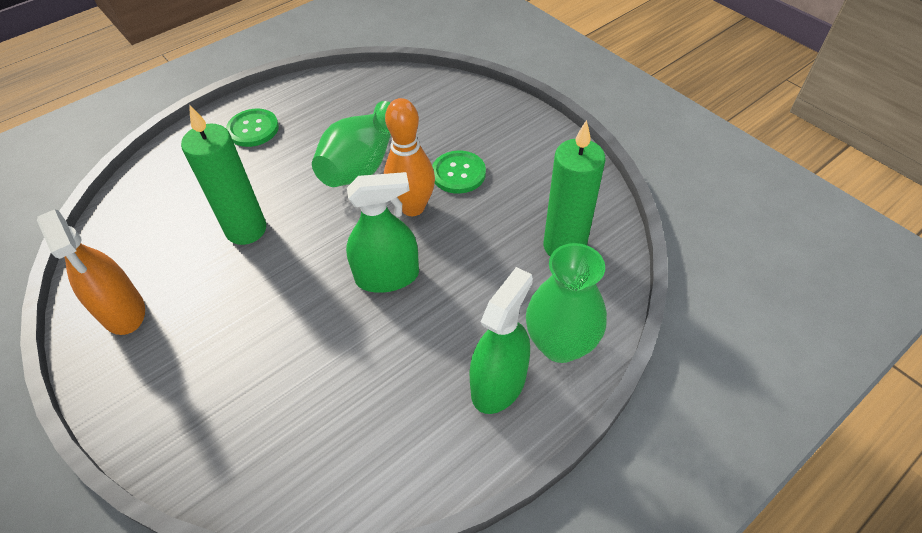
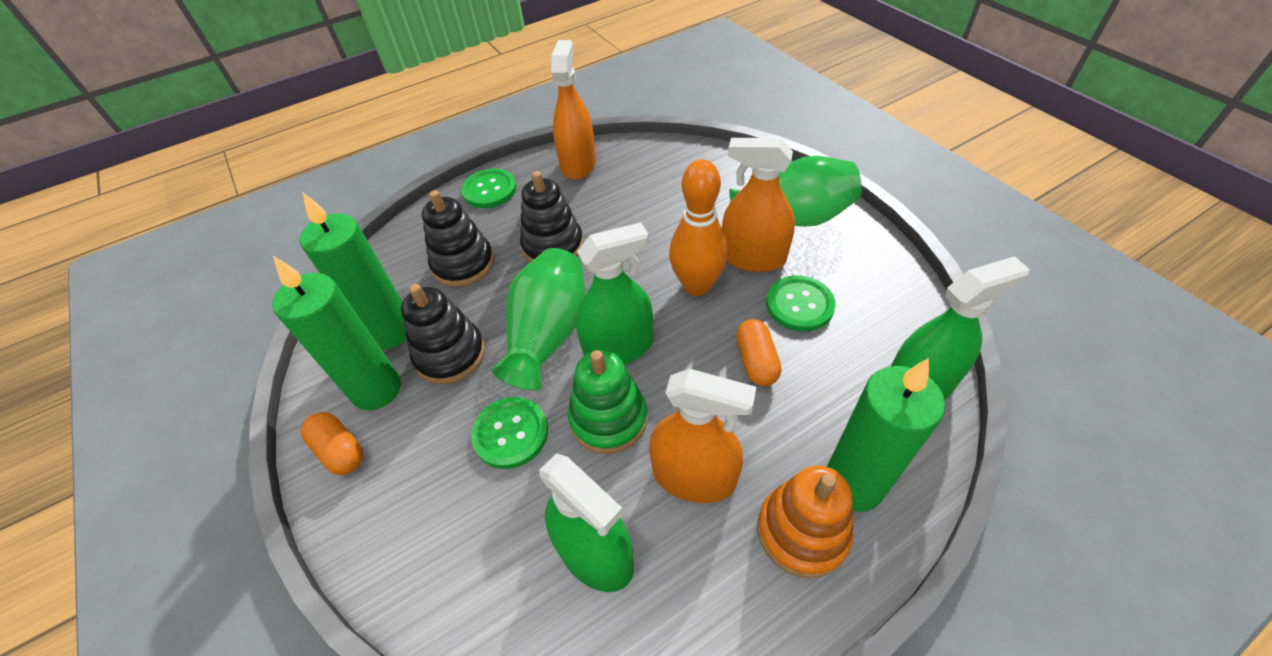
black stacking toy: none = 0 -> [401,284,485,384] [422,190,494,287] [520,171,583,262] = 3
green button: [226,108,279,147] [432,150,486,194] = 2 -> [461,169,517,208] [471,397,548,469] [766,276,836,331] = 3
green candle: [181,105,266,245] [544,120,605,256] = 2 -> [272,256,401,410] [300,192,407,349] [827,358,945,512] = 3
green spray bottle: [346,172,419,293] [470,267,533,414] = 2 -> [539,453,634,592] [576,222,653,365] [891,256,1030,400] = 3
green stacking toy: none = 0 -> [568,350,647,454] = 1
orange capsule: none = 0 -> [301,412,363,475] [736,319,781,386] = 2
orange spray bottle: [37,209,145,335] = 1 -> [551,40,596,180] [649,369,756,503] [722,138,795,272] = 3
orange stacking toy: none = 0 -> [758,466,853,579] = 1

